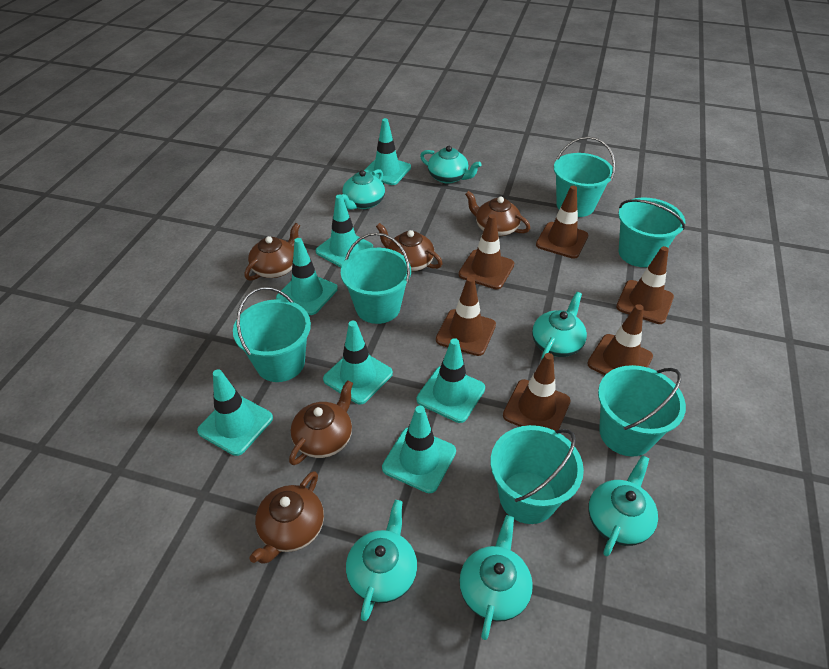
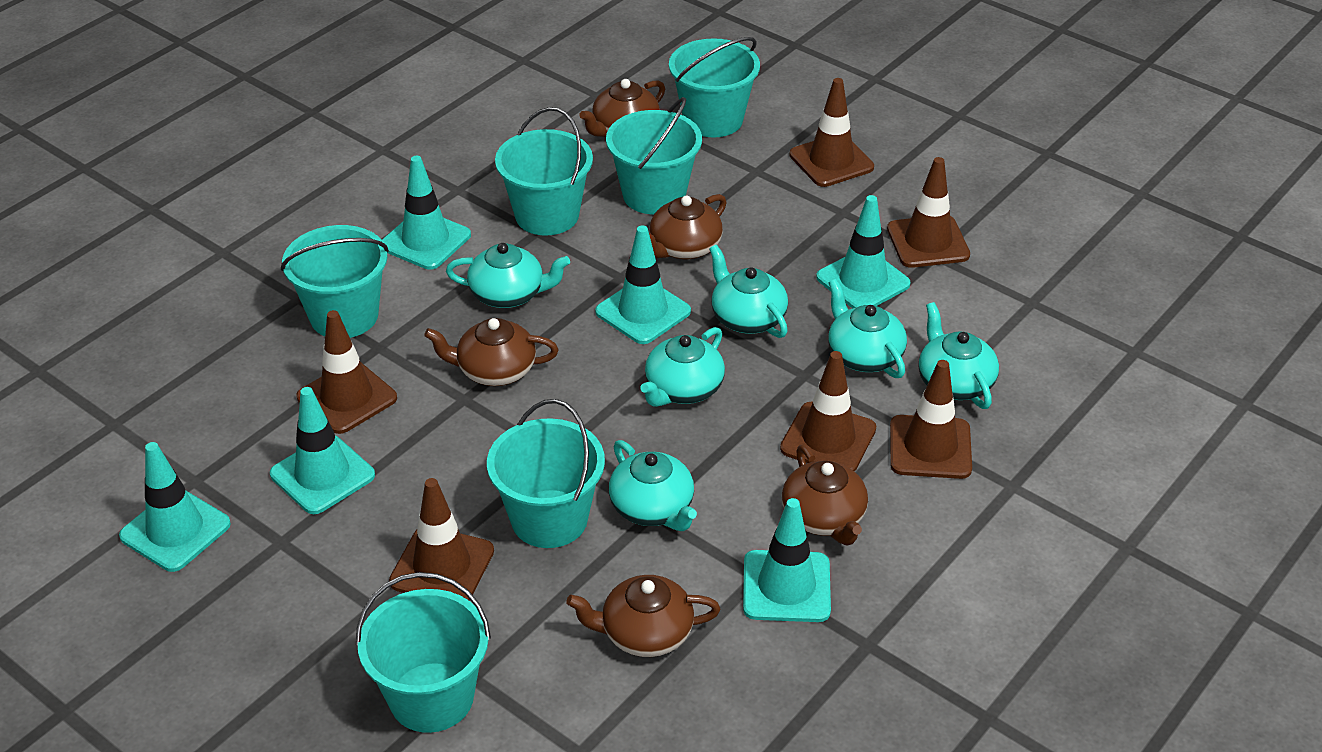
turquoise traffic cone: [197,369,273,456] [276,238,338,315] [316,195,373,267] [323,321,393,405] [364,118,411,185] [382,406,456,493] [417,338,485,423] = 7 -> [119,442,231,572] [270,387,375,514] [382,156,471,270] [595,225,691,344] [743,498,831,622] [816,195,911,309] = 6

